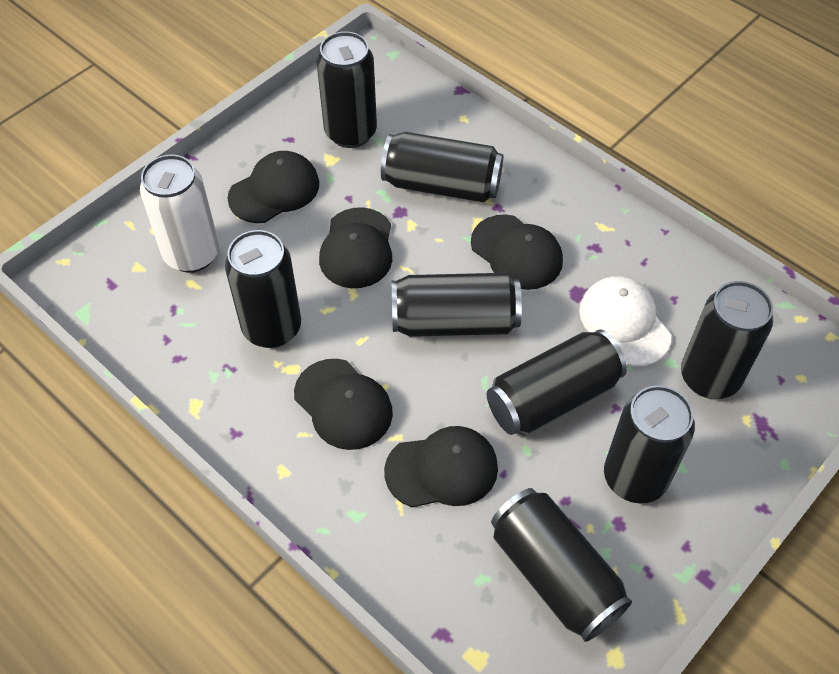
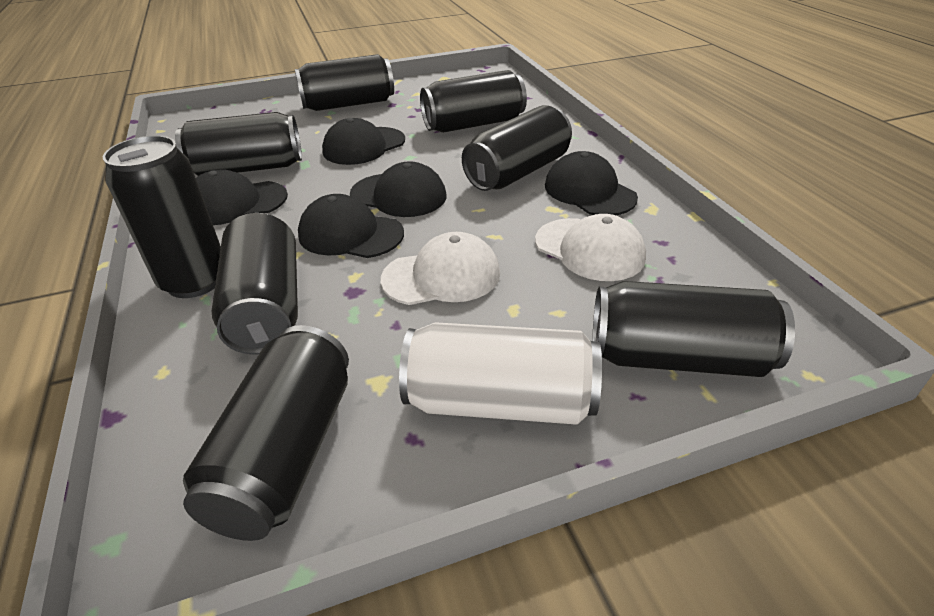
white cap: [579,276,671,366] = 1 -> [381,232,500,305] [535,214,646,281] = 2

